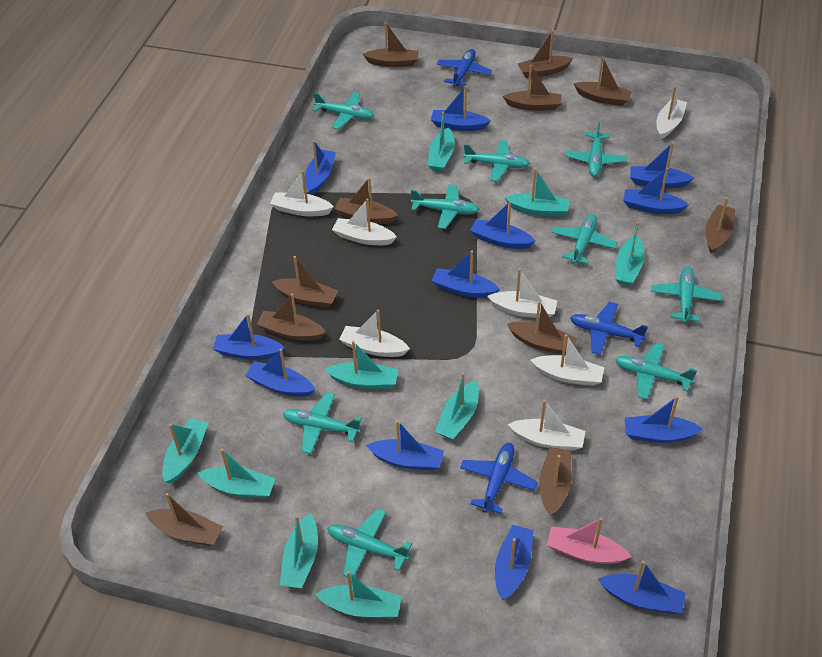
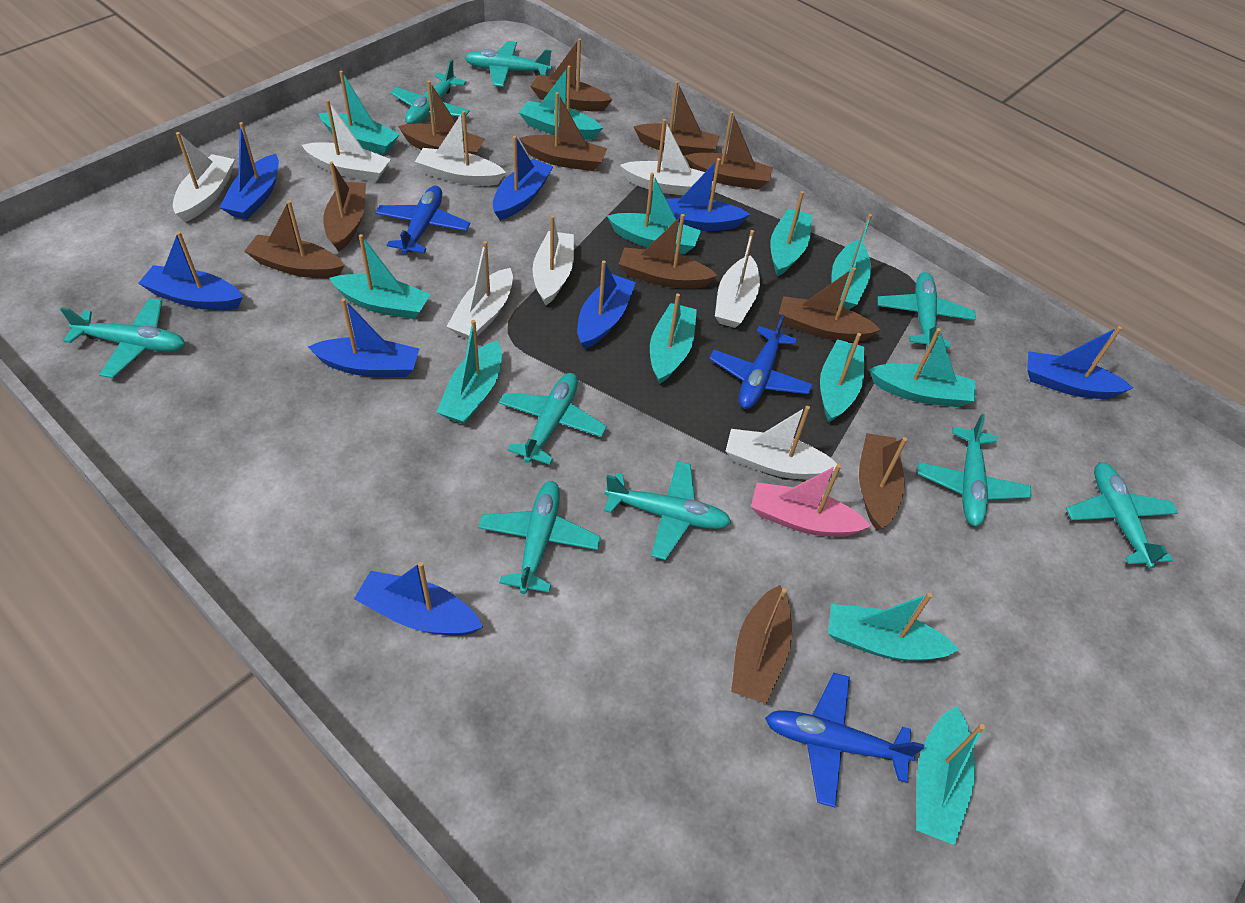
blue boat: [213,313,285,360] [245,349,315,397] [305,140,336,195] [366,420,444,471] [431,86,491,131] [432,250,500,298] [470,201,536,249] [495,525,534,600] [598,561,686,614] [623,167,689,214] [625,396,703,443] [630,142,694,189] = 12 -> [138,231,243,310] [219,122,279,220] [308,298,420,377] [354,562,483,636] [493,136,553,220] [577,260,636,349] [666,158,750,231] [1027,326,1133,399] = 8
turquoise boat: [162,418,208,484] [198,449,276,499] [280,513,318,588] [316,571,402,618] [324,341,398,389] [428,112,455,172] [435,373,479,440] [505,168,570,217] [615,222,645,286] = 9 -> [318,70,400,155] [330,234,431,319] [437,320,502,424] [519,66,603,140] [607,173,701,254] [650,293,697,384] [770,191,812,276] [820,333,864,422] [828,593,959,661] [831,214,872,309] [869,328,976,407] [916,706,985,845] = 12
white boat: [270,170,334,216] [332,199,397,245] [339,310,410,357] [487,268,557,318] [508,399,585,451] [530,334,605,386] [657,86,687,139] = 7 -> [173,132,235,222] [302,99,391,182] [415,111,506,186] [446,241,513,339] [533,215,574,305] [620,119,705,195] [715,230,760,328] [725,406,837,479] = 8

